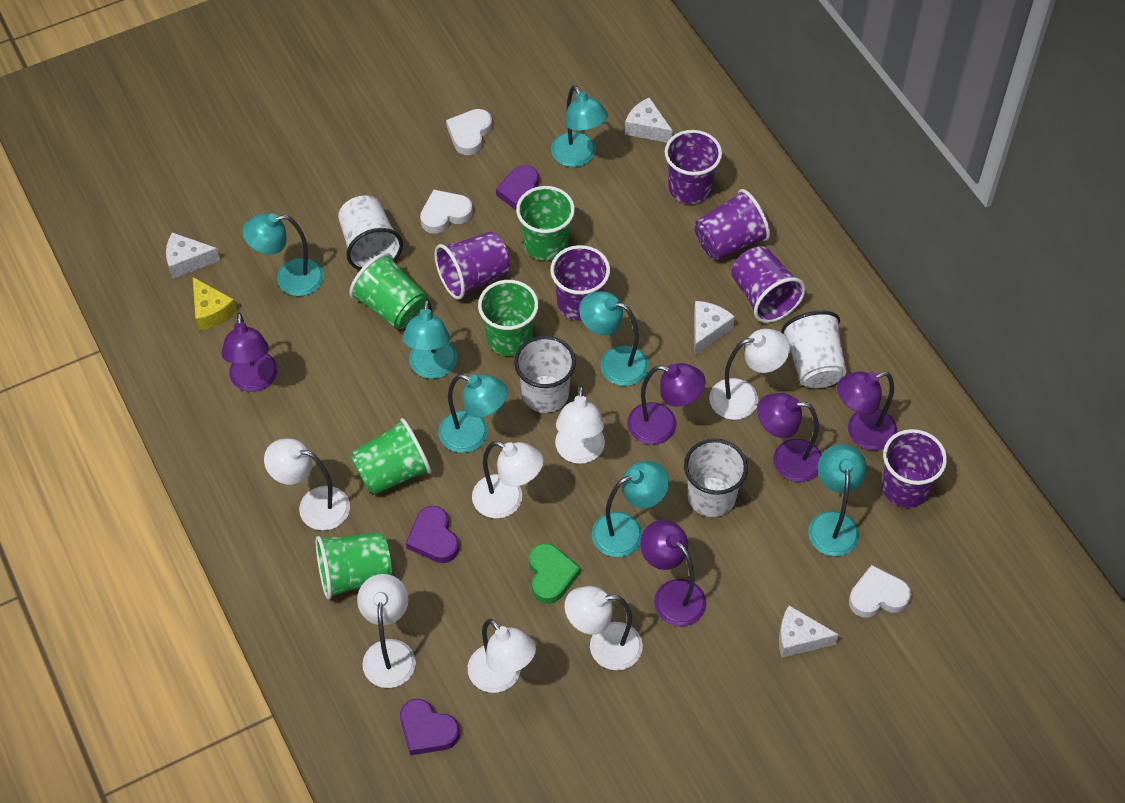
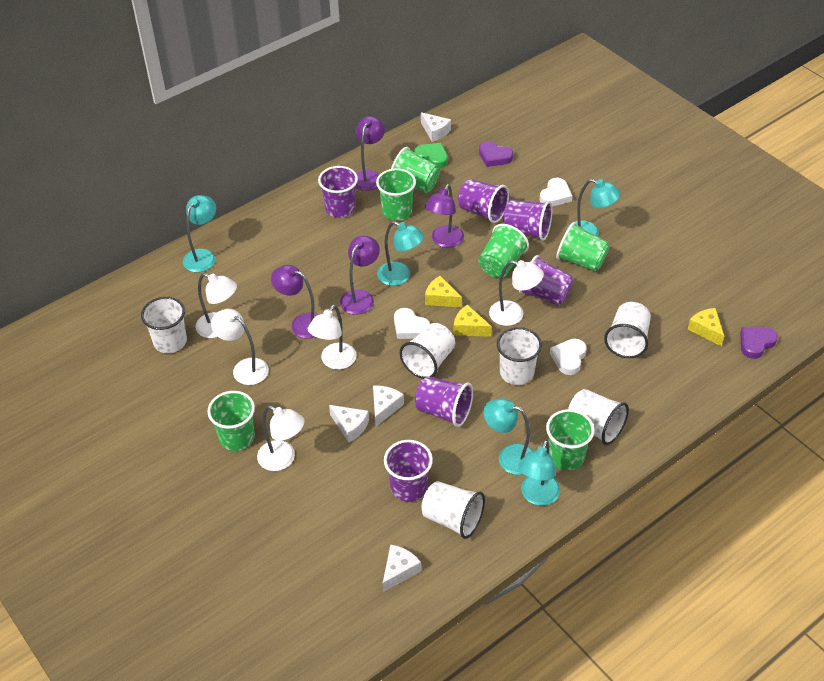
green cup: [316,532,392,600] [349,253,427,329] [351,418,432,495] [478,280,539,356] [516,186,575,261] = 5 -> [207,391,255,451] [376,168,416,220] [391,147,440,193] [478,224,529,278] [546,409,595,471] [556,222,610,272] = 6
purple heart: [400,699,460,755] [406,506,459,563] [496,165,539,210] = 3 -> [479,141,513,167] [740,327,778,359] = 2
purple lamp: [221,313,278,392] [627,363,706,445] [640,520,707,626] [757,393,822,482] [837,371,897,450] = 5 -> [271,265,319,339] [340,236,380,315] [356,116,385,191] [425,184,464,248] = 4
turquoise lamp: [242,213,324,296] [403,299,457,379] [439,374,508,453] [551,85,608,167] [579,291,649,386] [592,461,669,557] [808,444,867,556] = 7 -> [183,195,216,272] [377,221,424,286] [483,398,533,475] [518,440,560,506] [566,179,621,237] = 5
white cup: [338,196,403,270] [514,336,576,413] [684,439,748,517] [781,311,847,388] = 4 -> [141,297,187,353] [399,323,455,379] [421,481,485,539] [497,327,542,385] [568,389,629,445] [604,302,651,358] = 6
white lamp: [264,438,350,531] [357,574,416,688] [468,619,536,693] [472,441,543,519] [555,386,605,464] [565,586,643,670] [709,329,790,420] = 7 -> [195,273,237,338] [211,309,269,385] [257,406,305,471] [308,305,357,370] [489,260,544,326] = 5
yellow cheese: [193,277,237,331] = 1 -> [425,276,462,308] [453,305,492,337] [688,308,724,346] = 3

